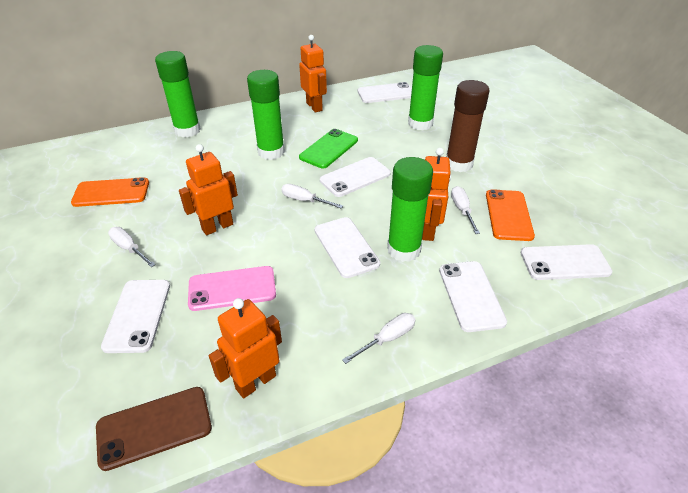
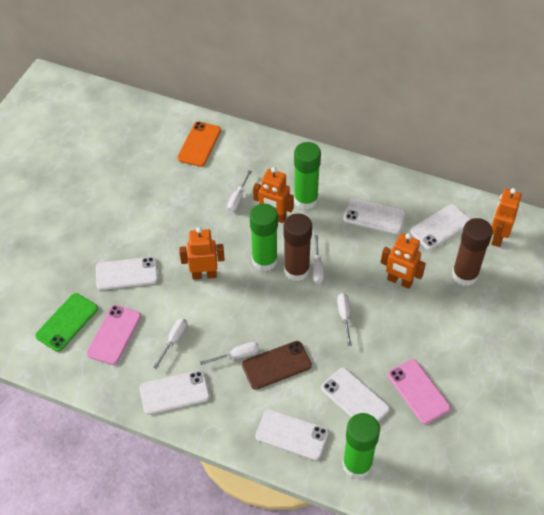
brown glue stick: [446,80,490,172] = 1 -> [284,213,312,281] [452,218,493,286] = 2
green glue stick: [155,51,201,137] [247,70,285,160] [387,157,433,262] [408,45,443,131] = 4 -> [250,204,278,271] [294,142,321,210] [342,413,380,479] = 3
orange phone: [71,177,149,207] [486,189,535,241] = 2 -> [177,122,221,167] = 1
pink phone: [188,266,276,311] = 1 -> [87,305,141,365] [388,359,451,424] = 2
white screwdriver: [108,227,155,267] [282,184,343,209] [342,313,416,364] [451,186,480,234] = 4 -> [153,318,187,369] [200,342,259,365] [227,170,252,212] [313,235,324,284] [337,293,352,346] = 5

